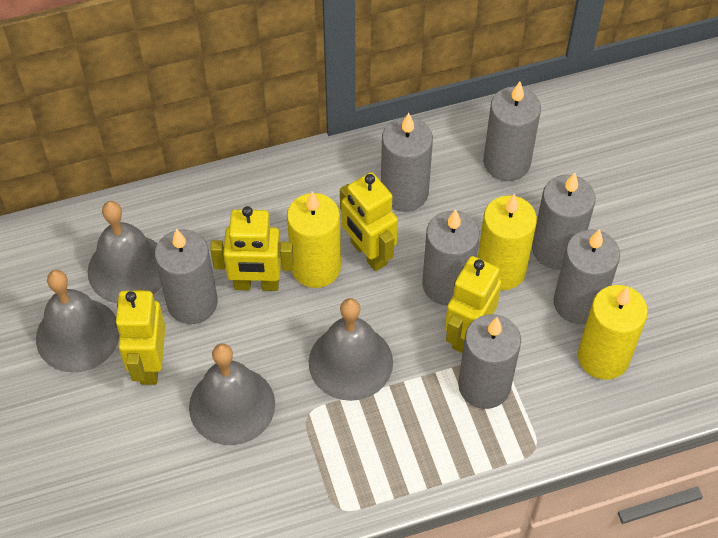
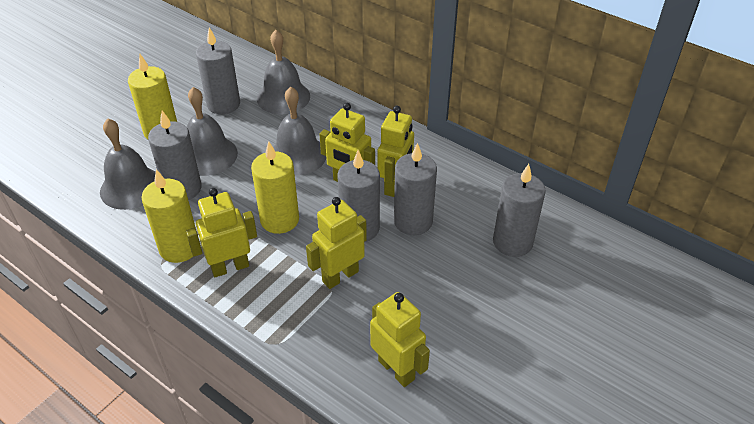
grey candle: [155,229,218,324] [381,113,433,212] [422,209,480,305] [458,314,521,409] [483,82,541,181] [532,172,595,270] [554,229,620,324] = 7 -> [148,111,202,200] [196,27,240,114] [337,150,380,242] [394,143,437,235] [493,164,546,257] = 5
yellow robot: [115,290,166,385] [210,206,294,291] [340,172,398,271] [445,256,502,353] = 4 -> [186,188,257,277] [306,197,367,289] [319,103,375,182] [370,292,430,387] [377,106,414,197] = 5

